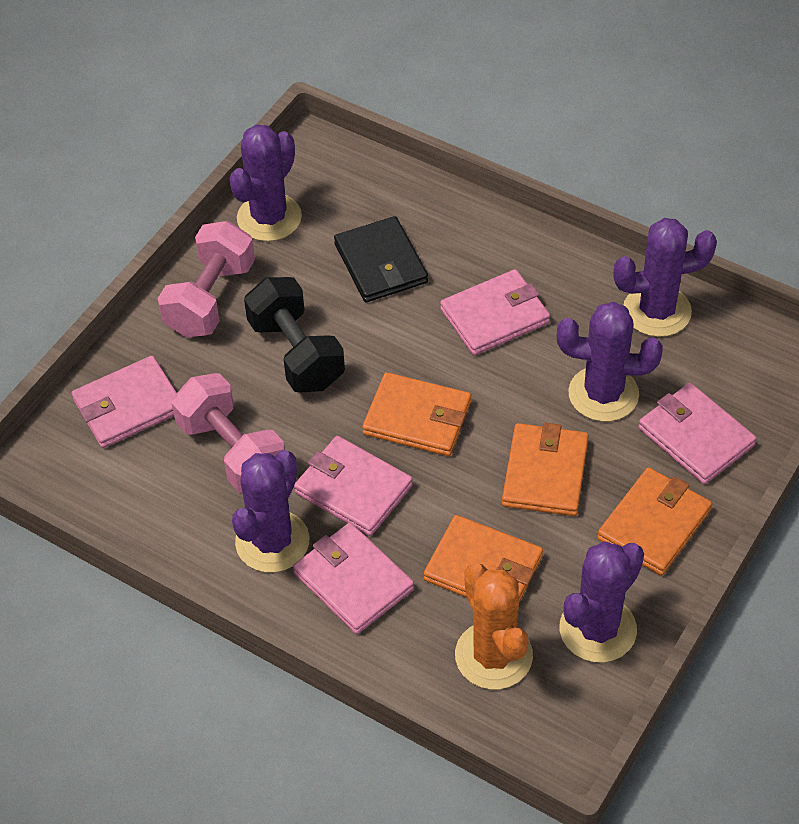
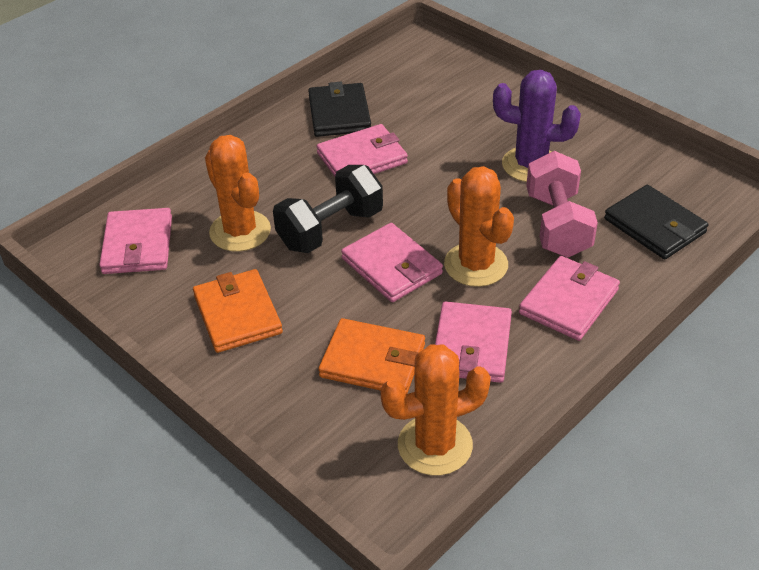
black wallet: [334,216,428,302] = 1 -> [308,82,371,137] [604,185,709,259] = 2
orange cactus: [455,563,533,689] = 1 -> [205,135,271,252] [380,344,491,476] [444,166,514,287] = 3
orange wallet: [362,372,471,456] [423,515,543,603] [502,423,589,516] [597,467,712,575] = 4 -> [193,269,283,353] [318,318,425,394] = 2
pink dumbbell: [158,221,255,337] [171,373,285,493] = 2 -> [526,151,598,257] = 1
purple cactus: [229,124,302,241] [232,450,310,572] [557,302,663,422] [560,541,644,663] [613,218,717,337] = 5 -> [493,70,581,182] = 1

